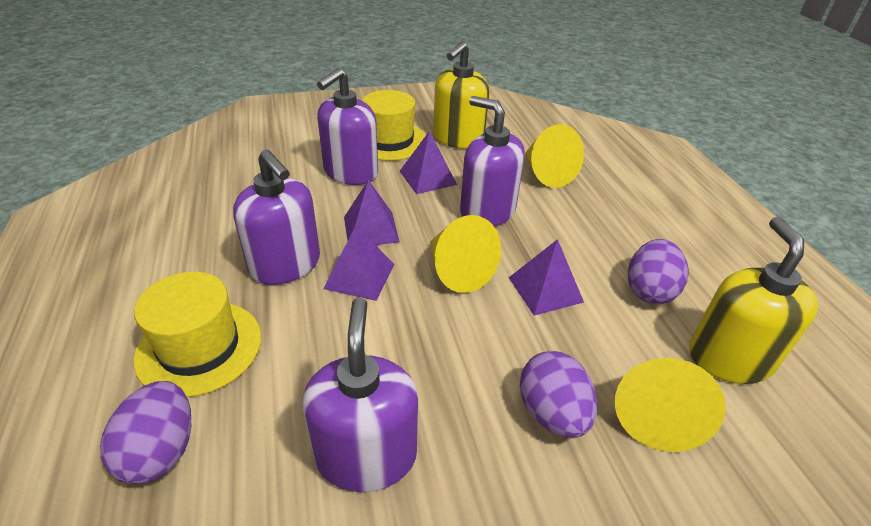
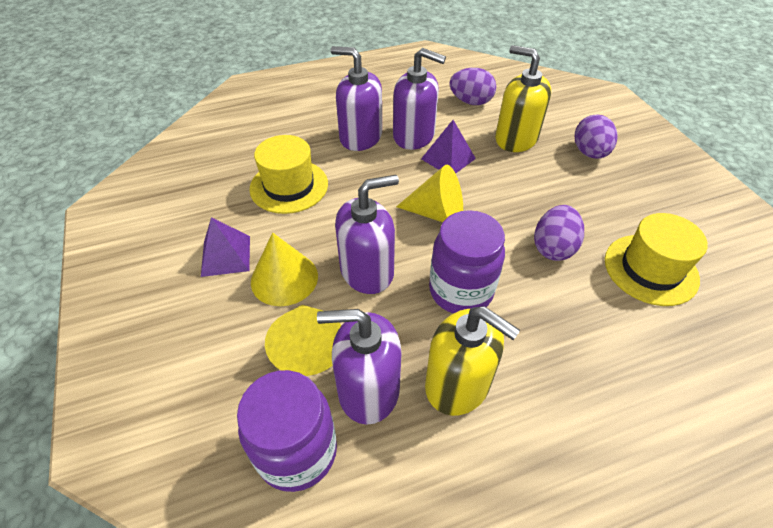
purple jar: none = 0 -> [237,370,337,492] [429,210,505,314] = 2
purple pyramid: [323,225,394,301] [344,180,400,245] [400,131,457,194] [509,239,584,316] = 4 -> [201,217,250,277] [421,120,476,173] = 2

